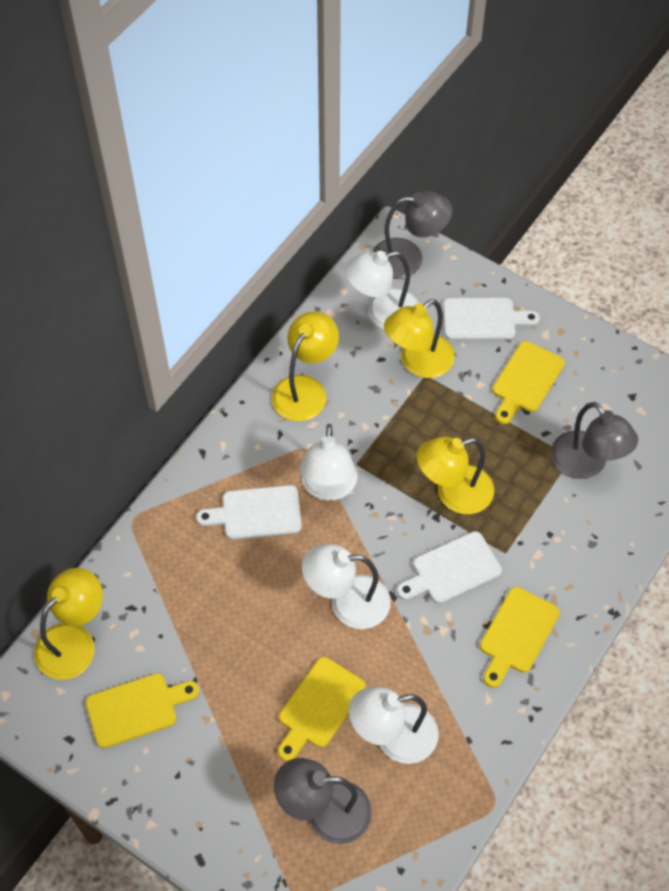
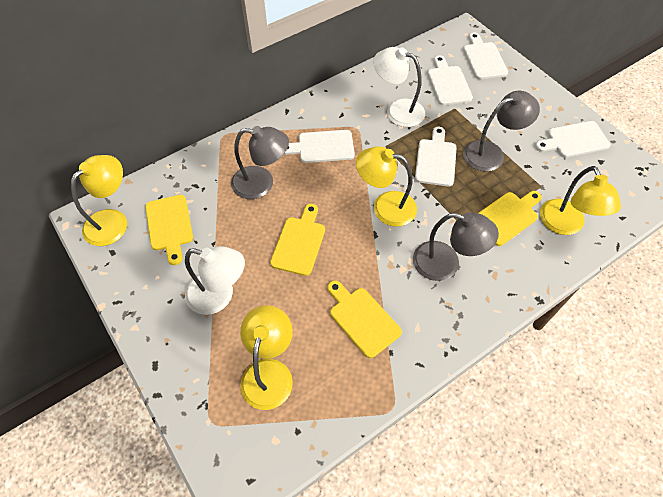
white cutting board: [196,485,302,540] [397,531,502,604] [443,298,540,340] = 3 -> [284,130,355,163] [415,127,457,187] [427,56,473,105] [463,33,508,79] [535,121,611,158] = 5
white lamp: [300,424,358,501] [302,544,391,629] [345,251,419,329] [349,687,439,764] = 4 -> [185,246,245,315] [373,47,425,127] = 2

